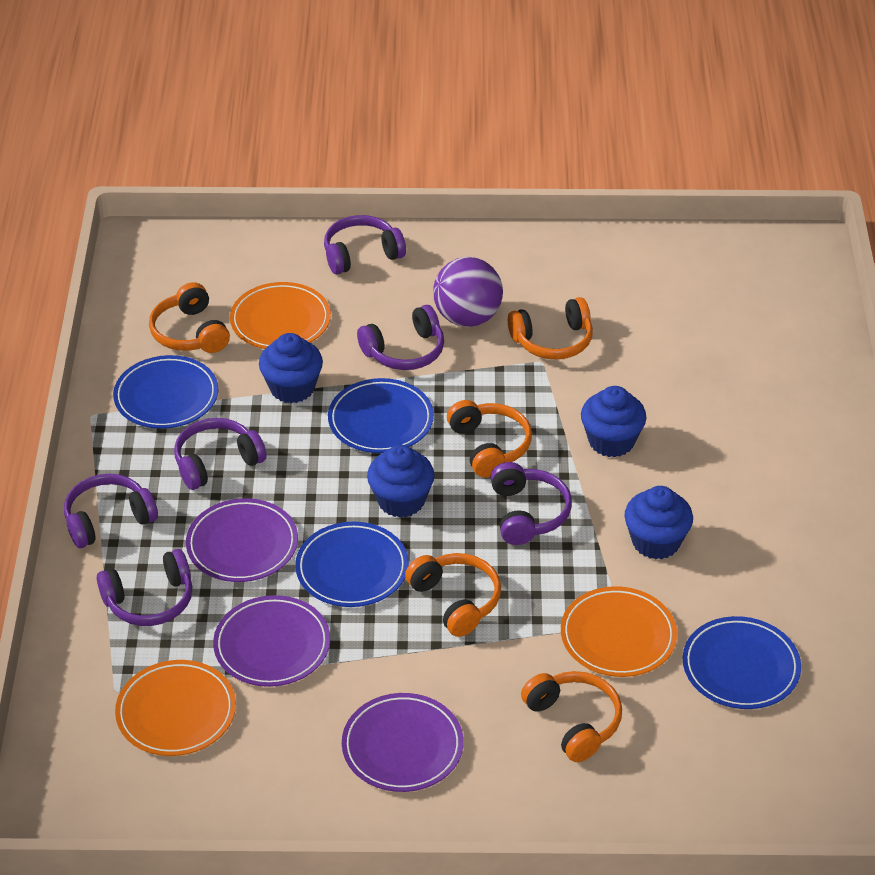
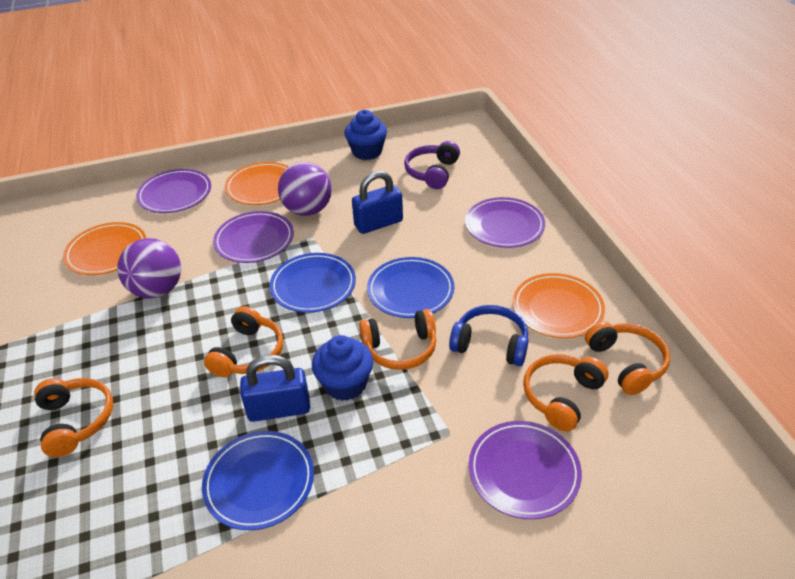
blue cupcake: [259,333,323,403] [367,445,435,518] [581,386,646,457] [624,486,693,559] = 4 -> [312,335,373,401] [344,110,387,160] = 2
blue headphones: none = 0 -> [449,305,529,366] = 1
blue padlock: none = 0 -> [240,355,310,422] [352,171,403,234] = 2
blue plate: [113,355,218,429] [295,522,409,607] [328,378,434,453] [683,616,801,709] = 4 -> [202,431,314,530] [270,253,356,313] [367,257,454,318] = 3
purple ball: [433,257,503,327] = 1 -> [117,238,181,299] [278,162,332,216] = 2
purple headphones: [64,474,158,548] [97,549,192,626] [174,418,266,490] [324,215,406,274] [357,305,444,370] [490,462,572,545] = 6 -> [404,141,460,189] = 1
purple plate: [186,498,298,582] [213,595,330,687] [342,693,464,792] = 3 -> [136,169,211,213] [213,211,294,263] [465,197,545,248] [469,421,582,519] = 4

